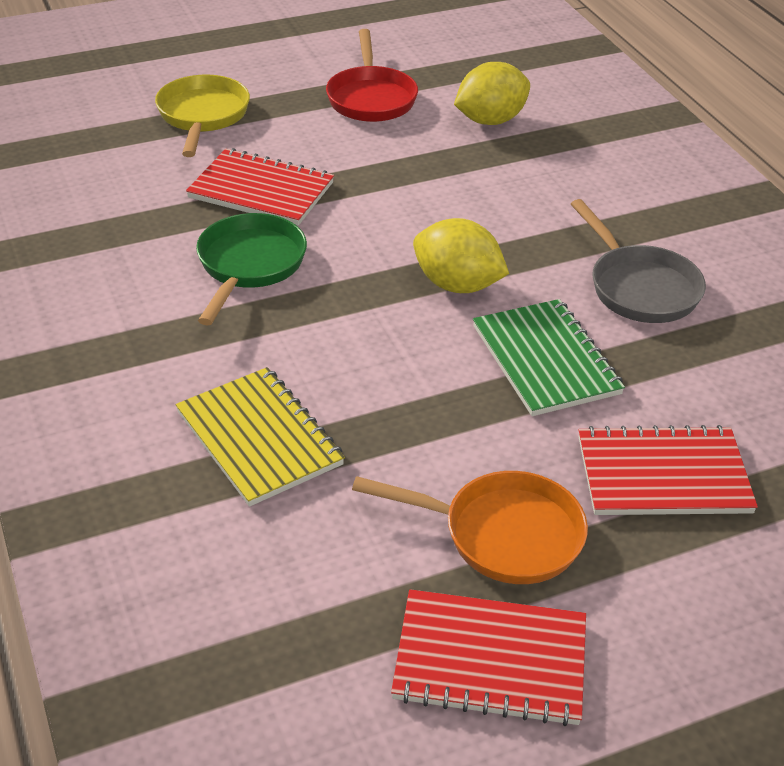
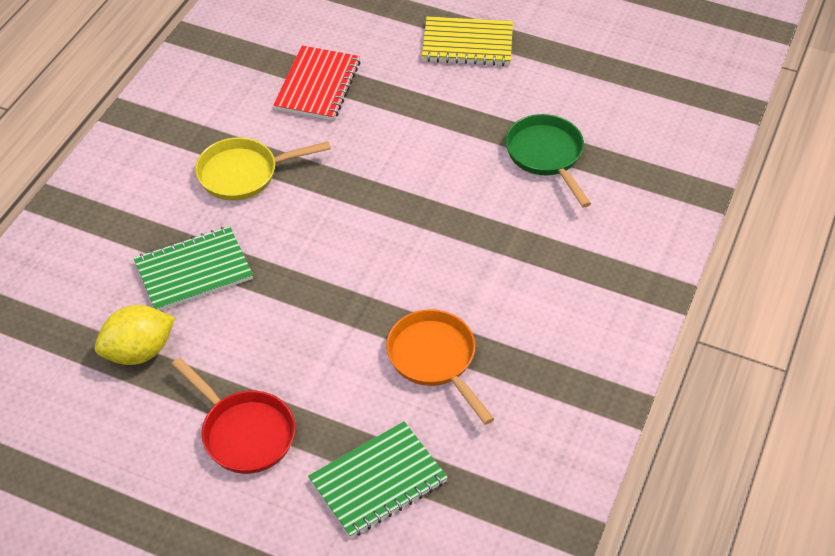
green notebook: [473,299,625,416] = 1 -> [134,226,253,311] [308,421,448,538] = 2
grey pan: [571,199,706,323] = 1 -> none = 0
red notebook: [186,148,334,226] [391,589,586,726] [579,425,758,515] = 3 -> [273,46,361,120] = 1
yellow lemon: [413,218,509,293] [454,62,530,125] = 2 -> [95,305,175,365] = 1

